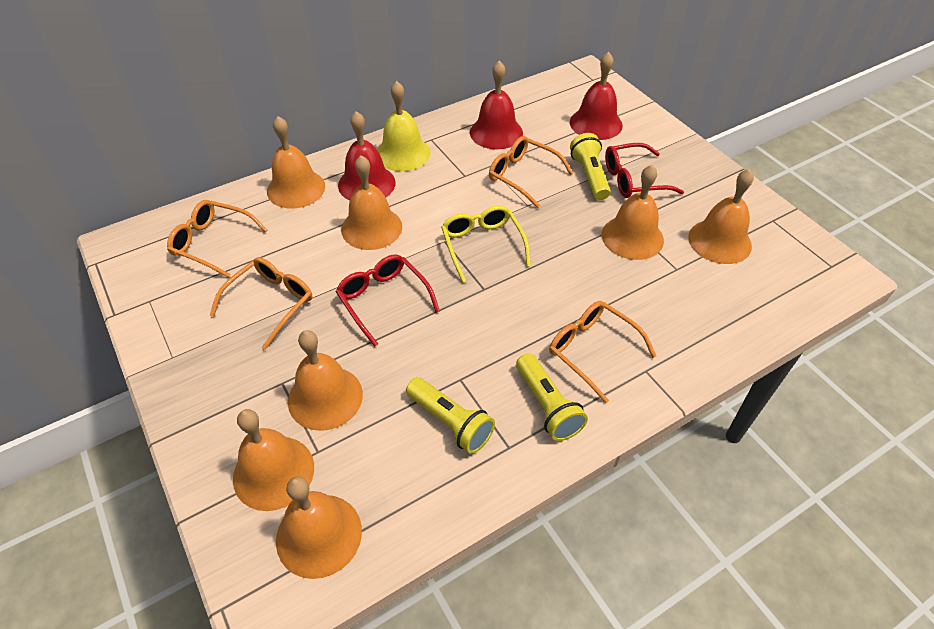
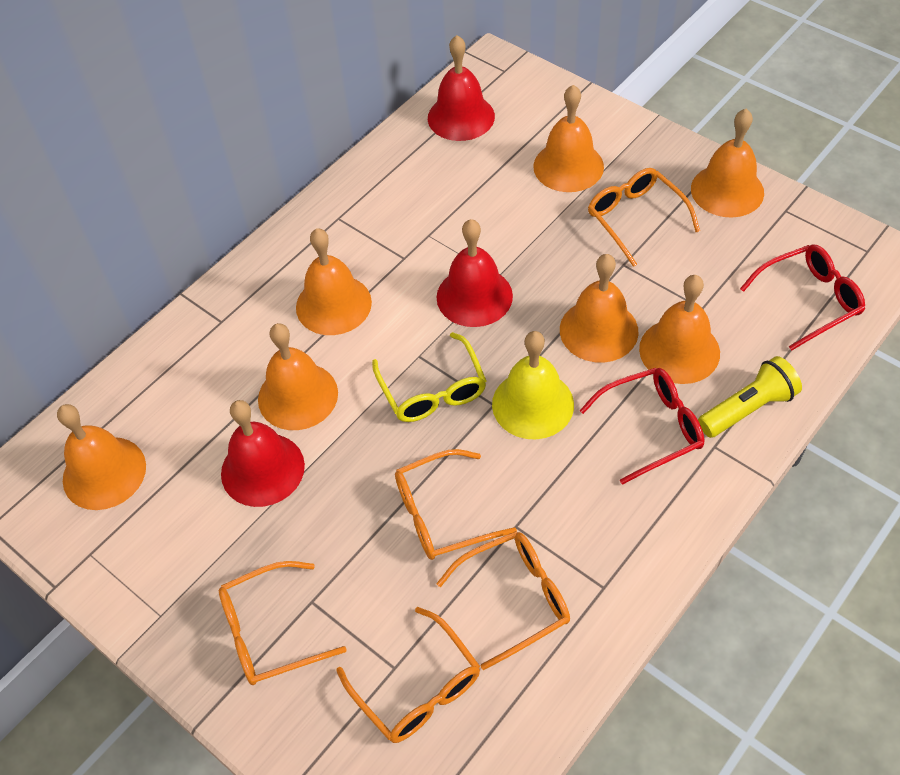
orange glasses: [167,200,267,278] [210,257,312,350] [489,136,573,208] [549,301,656,403] = 4 -> [219,561,347,685] [336,607,480,743] [395,449,517,560] [436,531,570,670] [588,168,700,267] = 5
yellow flashlight: [406,377,495,454] [516,353,588,441] [570,133,611,200] = 3 -> [698,356,802,438] = 1

